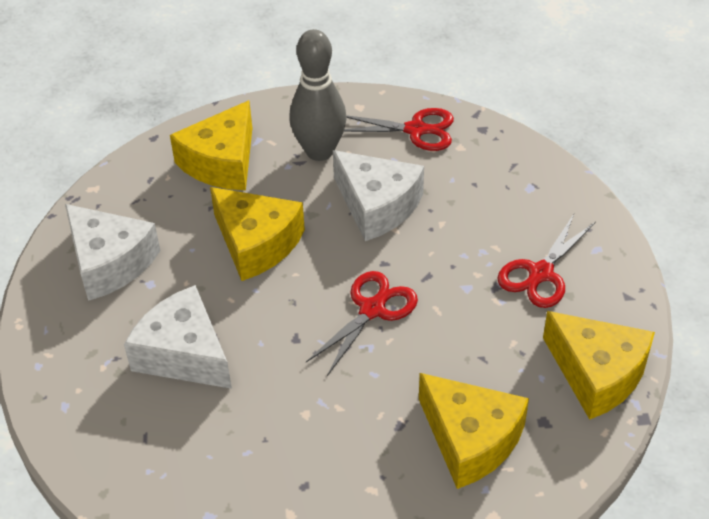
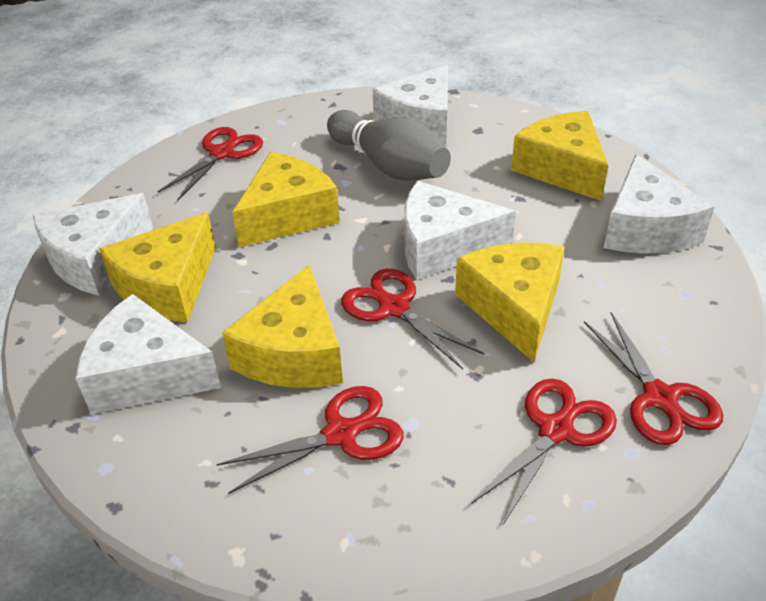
red scissors: [306,271,418,376] [344,108,454,151] [497,214,596,308] = 3 -> [157,127,263,200] [217,386,404,494] [341,269,484,369] [472,379,617,525] [584,312,723,445] = 5
white cheese: [65,204,160,301] [124,285,232,389] [333,150,424,241] = 3 -> [33,193,153,296] [75,294,221,414] [373,65,448,144] [404,181,516,280] [604,154,715,254] = 5
yellow cheese: [170,100,252,190] [210,187,305,281] [419,373,529,489] [543,311,655,420] = 4 -> [99,212,216,322] [222,265,343,388] [232,152,340,247] [455,243,565,362] [511,111,608,201] = 5

